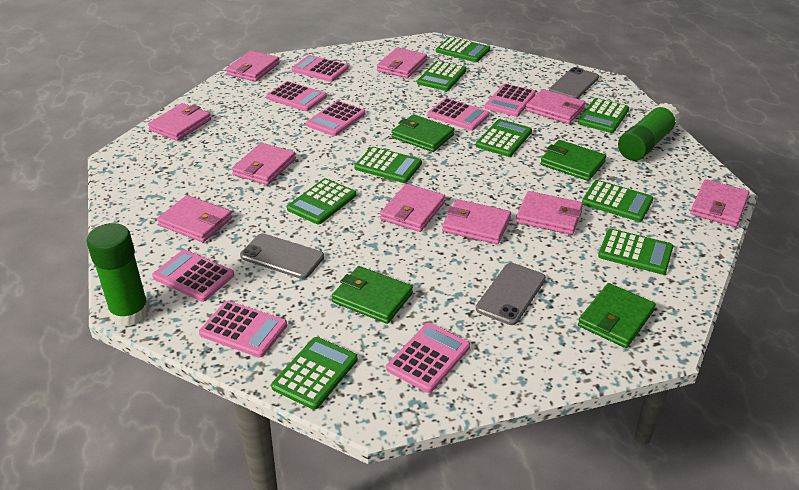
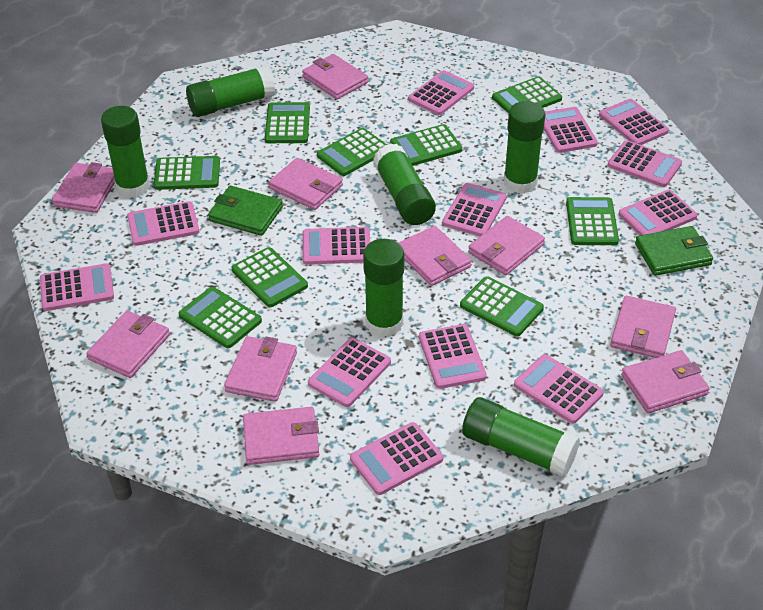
green glue stick: [86,223,150,326] [618,103,680,161] = 2 -> [101,106,150,198] [186,65,275,117] [363,239,405,337] [373,143,436,225] [462,397,580,477] [504,101,545,194] = 6
green wallet: [332,266,413,324] [391,114,454,152] [540,140,606,181] [578,283,656,348] = 4 -> [208,186,283,236] [635,226,713,276] = 2
grey phone: [240,233,324,279] [476,263,546,325] [549,67,599,99] = 3 -> none = 0
pink calculator: [152,250,234,302] [199,301,287,358] [266,81,327,111] [292,55,349,82] [306,101,366,136] [386,323,470,393] [428,98,490,131] [485,84,536,117] = 8 -> [40,263,114,311] [127,201,199,246] [303,227,370,265] [308,338,391,407] [350,422,443,495] [408,70,474,115] [419,324,487,389] [442,183,507,236] [514,354,604,424] [544,107,598,153] [599,99,669,145] [608,140,682,187] [619,190,697,235] = 13

